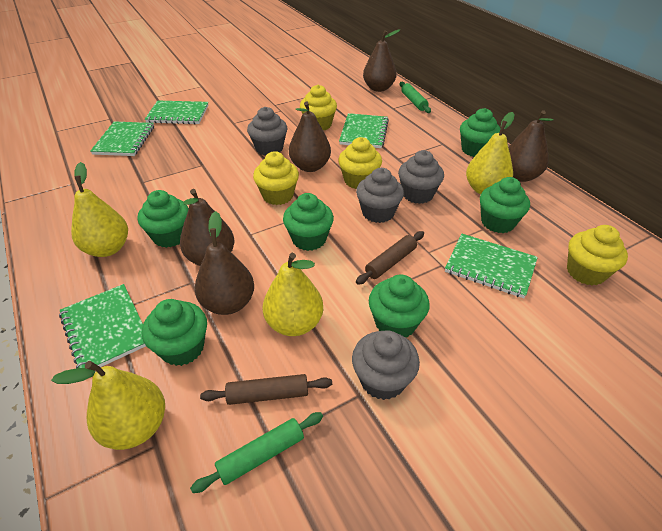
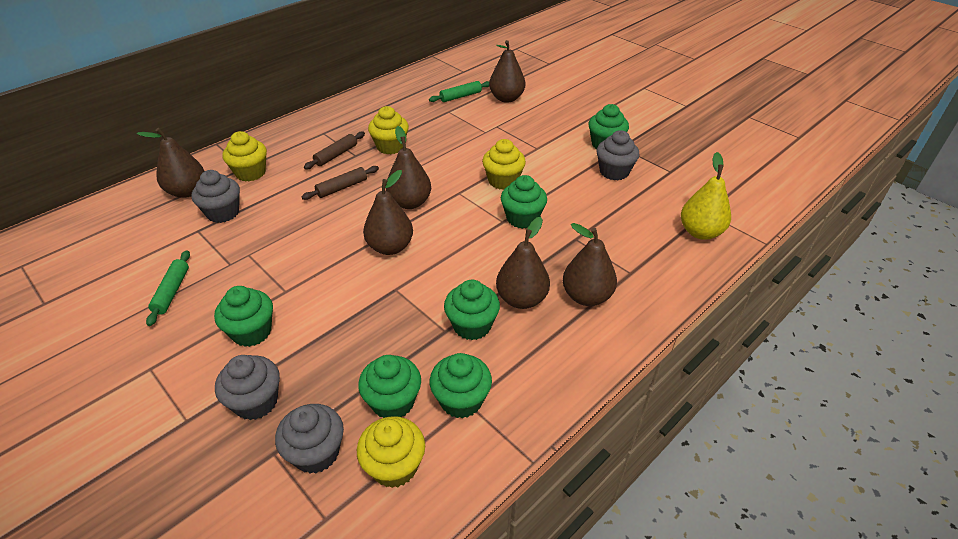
brown pear: [180,189,234,266] [195,211,254,315] [289,102,331,172] [363,30,400,92] [508,110,554,182] = 5 -> [137,128,204,198] [363,170,413,255] [386,126,431,209] [489,40,525,103] [496,217,550,309] [563,223,617,306] = 6
green notebook: [59,284,146,368] [90,121,154,156] [145,100,209,124] [339,113,389,148] [445,234,538,298] = 5 -> none = 0
yellow pear: [51,361,165,450] [71,162,128,257] [263,253,323,336] [466,112,515,194] = 4 -> [681,152,731,240] = 1

